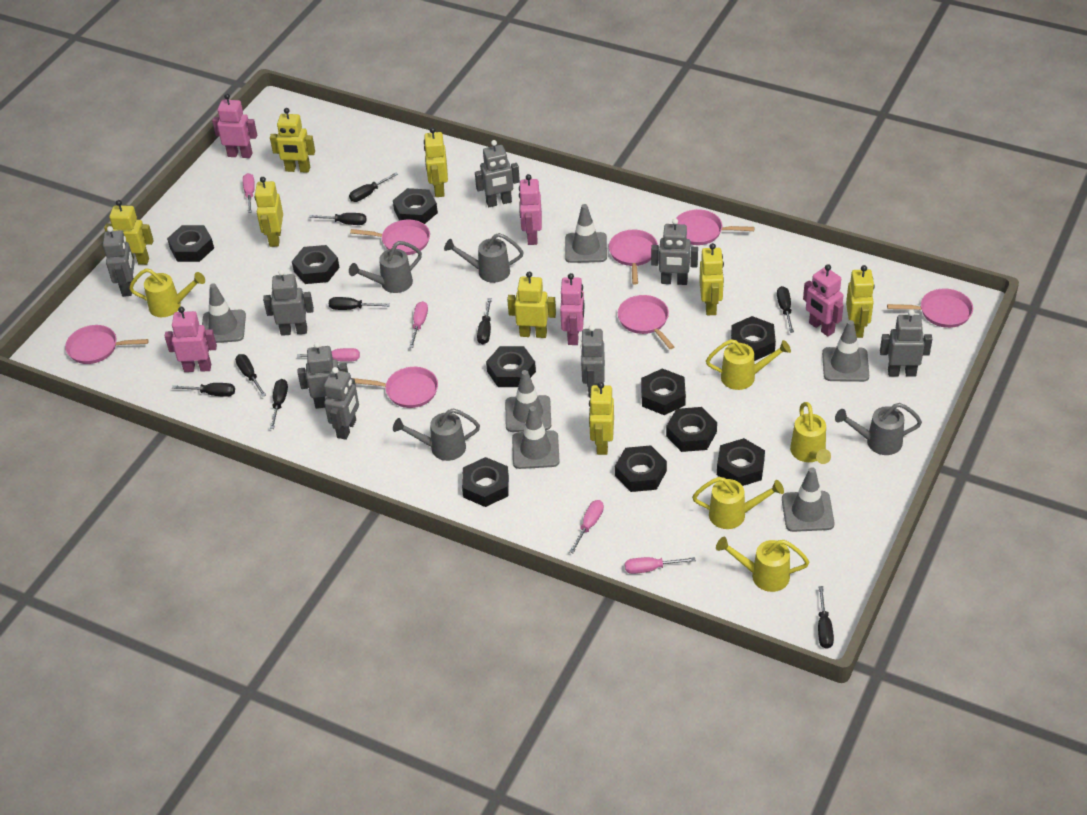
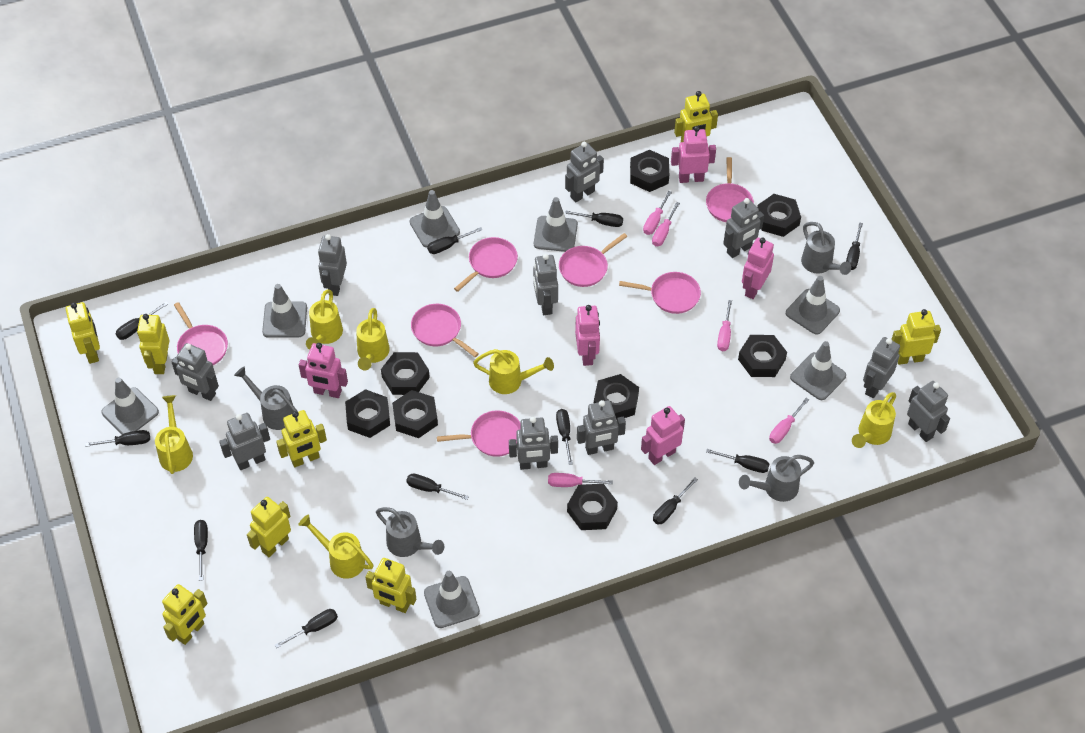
black nut: [167,225,214,262] [292,245,340,284] [393,188,438,224] [462,457,509,507] [486,346,536,387] [615,445,667,492] [641,368,686,415] [666,407,717,452] [717,438,765,486] [731,316,776,361] = 10 -> [345,389,390,438] [381,352,430,395] [392,390,438,438] [567,484,618,530] [594,374,639,419] [630,150,669,192] [738,335,787,377] [757,194,801,237] = 8
black screwdriver: [172,383,235,397] [235,354,266,397] [270,379,288,429] [309,213,367,225] [329,297,390,310] [349,172,398,202] [477,298,492,344] [777,286,794,333] [818,586,834,649] = 9 -> [85,430,150,447] [115,302,168,340] [194,520,208,581] [275,609,338,648] [406,473,469,500] [427,227,482,254] [556,409,573,465] [565,211,623,227] [653,477,698,525] [706,449,769,473] [846,222,863,270] = 11
grey robot: [103,226,135,297] [263,269,314,336] [298,342,348,409] [324,367,359,440] [475,140,520,207] [580,325,605,395] [651,218,698,285] [880,310,932,377] = 8 -> [171,343,219,401] [219,413,270,470] [318,234,347,296] [509,417,558,470] [533,254,558,315] [565,142,604,202] [577,400,626,455] [723,198,764,258] [863,337,900,398] [907,381,950,442] = 10
grey traffic cone: [202,283,246,343] [505,370,551,432] [512,406,560,469] [565,204,607,263] [782,468,834,532] [822,320,869,382] = 6 -> [101,377,159,434] [262,284,307,338] [410,190,460,247] [424,571,480,628] [534,197,578,252] [786,276,840,334] [790,341,846,400] = 7
yellow watering can: [129,268,205,317] [692,477,784,529] [706,339,791,390] [716,537,809,592] [790,402,831,464] = 5 -> [155,395,193,474] [298,514,373,579] [306,290,343,350] [356,308,390,371] [473,349,554,394] [852,392,896,448] = 6

